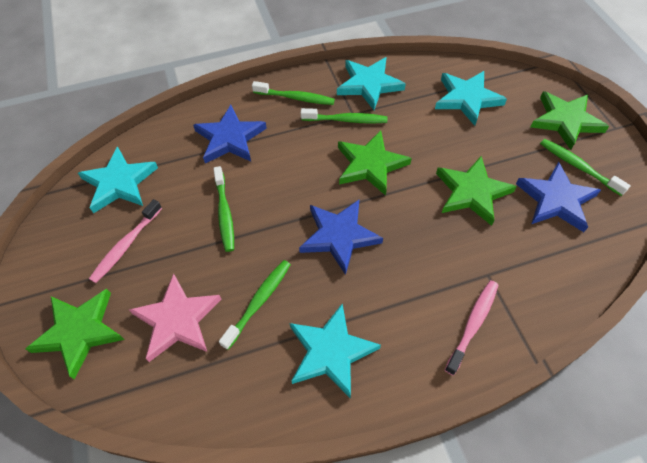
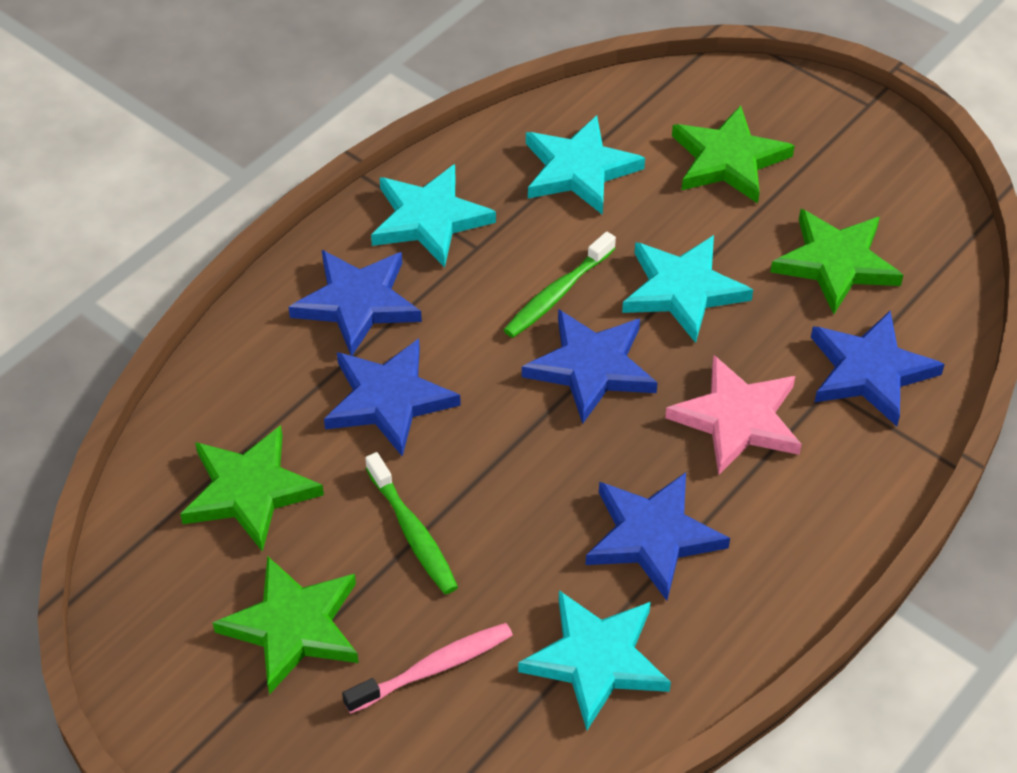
blue star: [193,105,267,164] [299,200,383,275] [516,162,601,232] = 3 -> [289,250,422,356] [324,339,461,457] [522,309,658,424] [585,472,730,601] [811,311,945,426] = 5
green toothbrush: [213,166,234,252] [219,260,291,350] [252,81,335,105] [301,108,387,124] [540,139,631,196] = 5 -> [365,452,458,594] [504,232,616,338] = 2
pink toothbrush: [89,199,162,283] [445,280,498,375] = 2 -> [342,623,513,714] = 1

